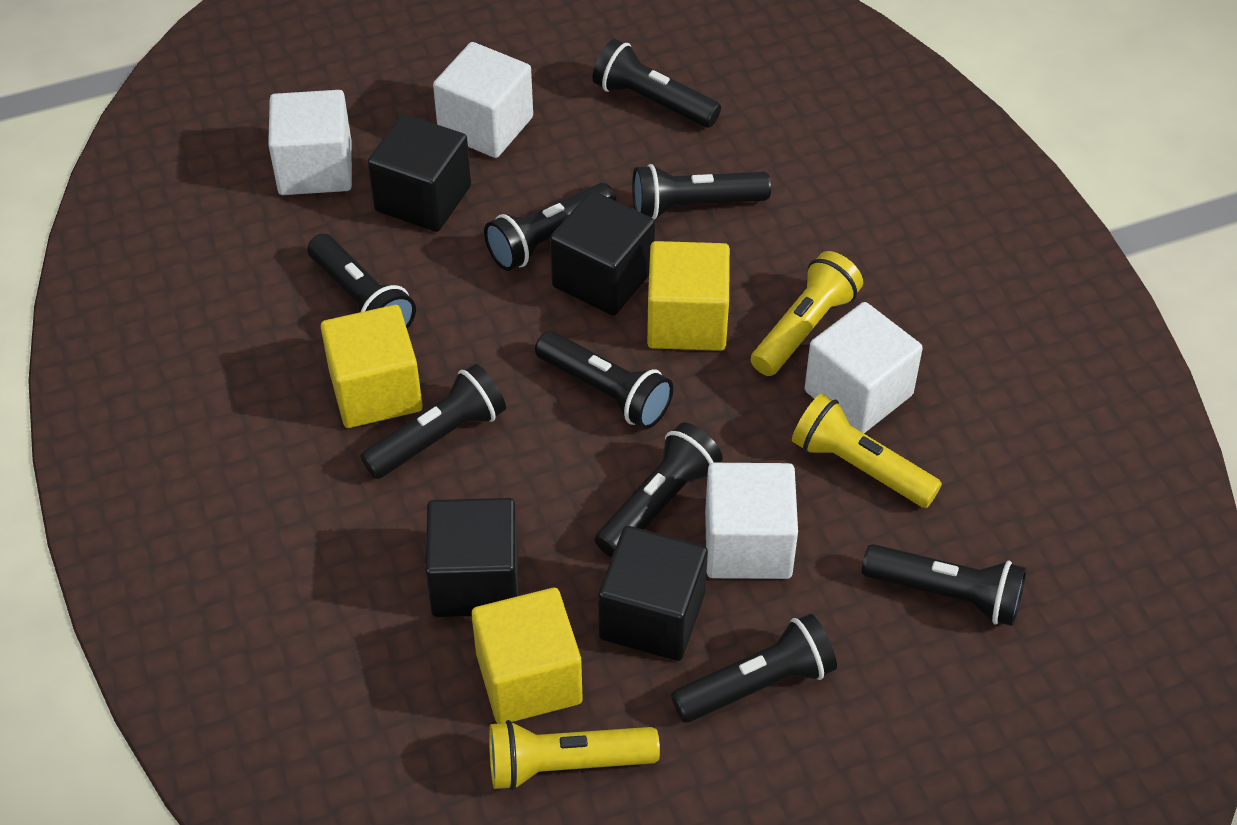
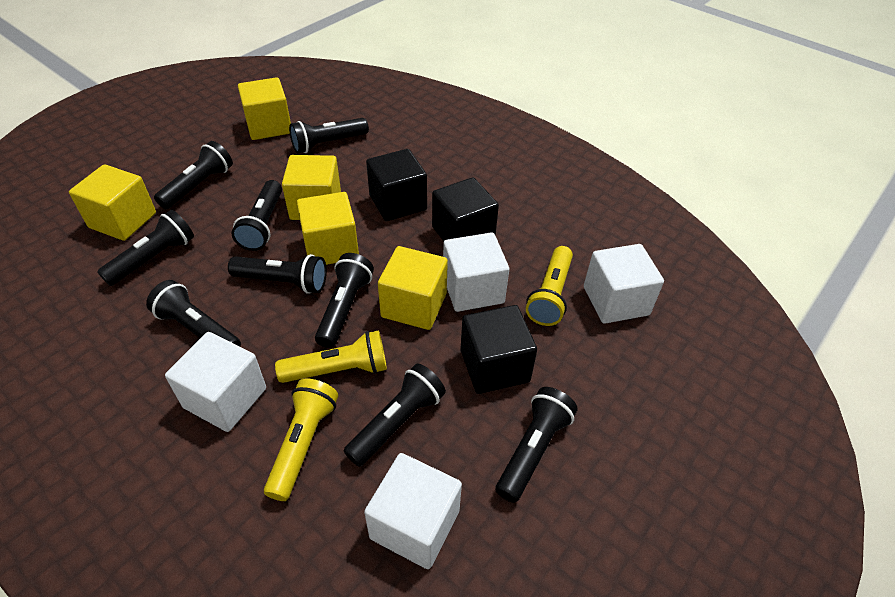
black cube: [368,114,471,232] [425,498,519,617] [550,191,655,316] [598,526,708,661] = 4 -> [366,149,427,221] [432,177,499,241] [460,305,537,394] = 3
yellow cube: [321,305,423,428] [471,588,582,724] [647,241,730,351] = 3 -> [69,164,156,241] [238,77,291,140] [282,155,341,220] [297,192,359,265] [378,246,448,330] = 5

